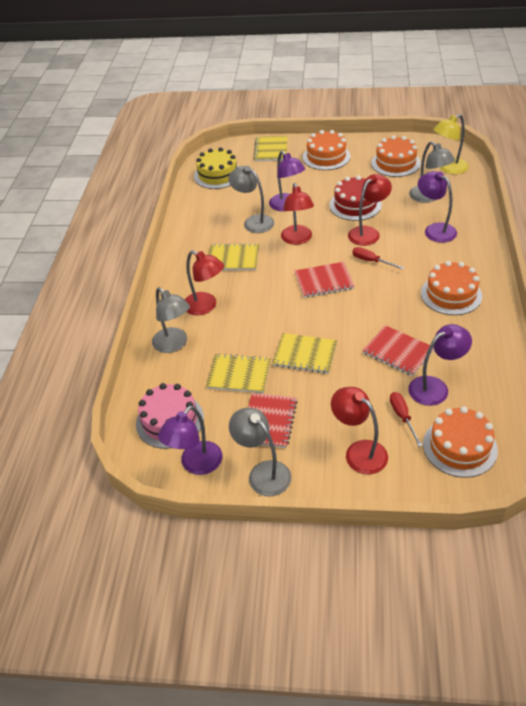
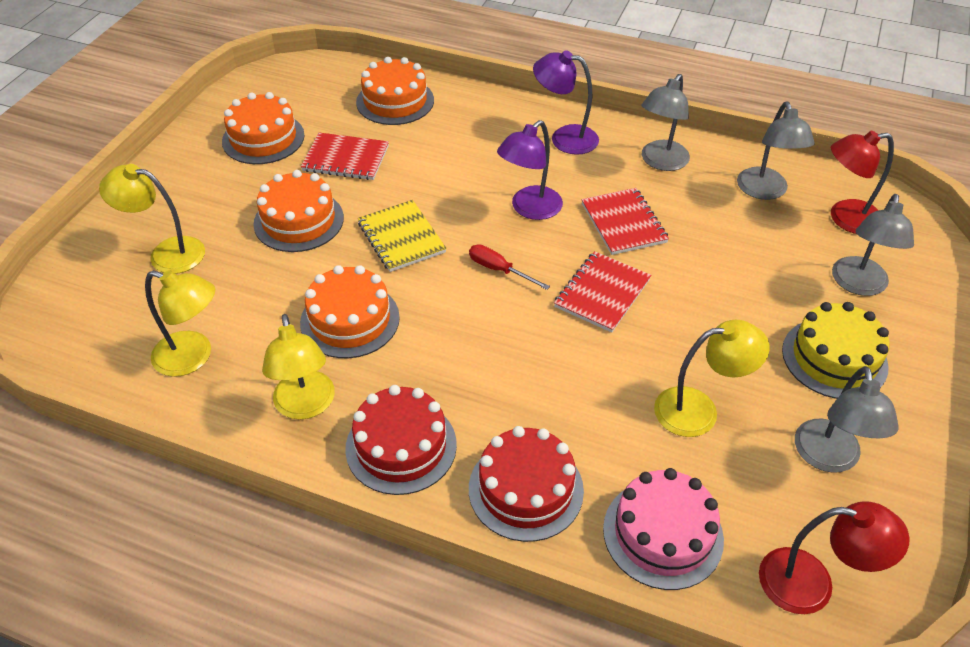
purple lamp: [158,406,222,475] [269,151,305,211] [408,324,472,406] [418,171,457,243] = 4 -> [497,120,563,220] [533,50,599,155] = 2
red cake: [330,176,382,221] = 1 -> [345,385,457,495] [469,426,584,542] = 2
red lamp: [185,250,224,315] [281,183,314,245] [331,387,388,474] [348,174,392,246] = 4 -> [759,501,910,614] [831,131,894,234] = 2
red screwdriver: [352,247,404,270] [390,392,423,447] = 2 -> [469,244,550,290] = 1
yellow lamp: [433,114,469,174] = 1 -> [99,164,205,274] [145,270,215,377] [262,314,335,419] [654,320,770,437] = 4
yellow notebook: [206,353,271,393] [209,243,259,270] [253,136,287,161] [273,333,337,374] = 4 -> [358,200,447,272] = 1

